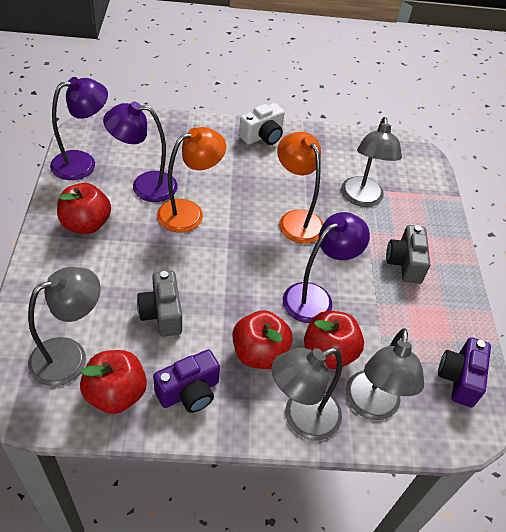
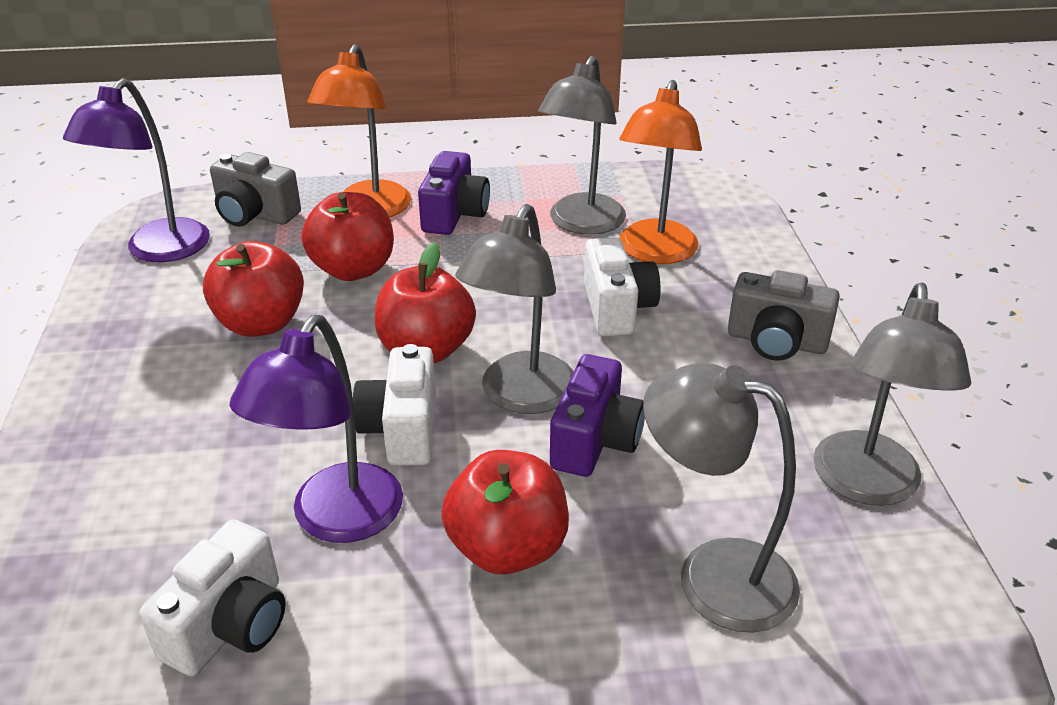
purple lamp: [50,77,108,180] [103,102,178,202] [283,212,370,323] = 3 -> [63,78,210,262] [230,315,403,543] = 2
white camera: [239,103,285,145] = 1 -> [139,519,286,676] [353,344,436,466] [584,237,660,336] = 3

